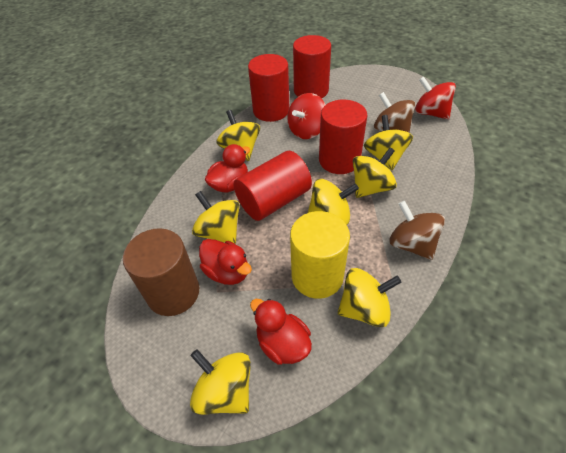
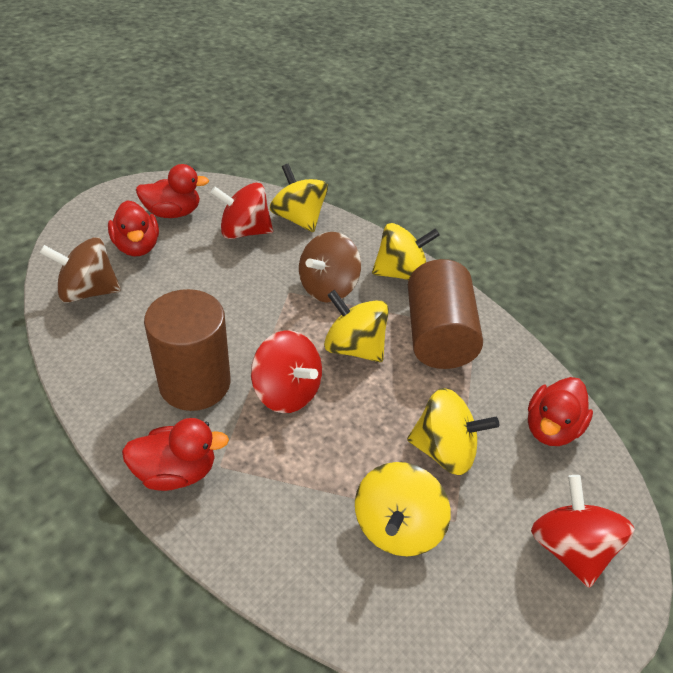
brown cylinder: [123,228,199,316] = 1 -> [144,289,231,411] [408,259,483,369] = 2
red cylinder: [234,151,312,221] [248,54,289,122] [293,35,331,98] [319,100,367,174] = 4 -> none = 0
red duck: [199,239,252,285] [205,144,250,193] [250,299,312,365] = 3 -> [108,200,159,256] [122,418,229,491] [136,164,209,218] [528,377,593,446] = 4
red spinning top: [287,93,326,139] [415,76,456,120] = 2 -> [211,182,273,239] [251,330,322,413] [531,475,635,588] = 3
yellow cylinder: [290,211,350,299] = 1 -> none = 0
yellow spinning top: [190,349,251,415] [192,191,240,244] [216,110,260,161] [308,179,359,225] [338,268,401,327] [353,148,397,198] [364,115,413,170] = 7 -> [270,164,328,232] [324,290,389,362] [355,462,450,557] [372,223,440,280] [407,388,499,475] = 5

